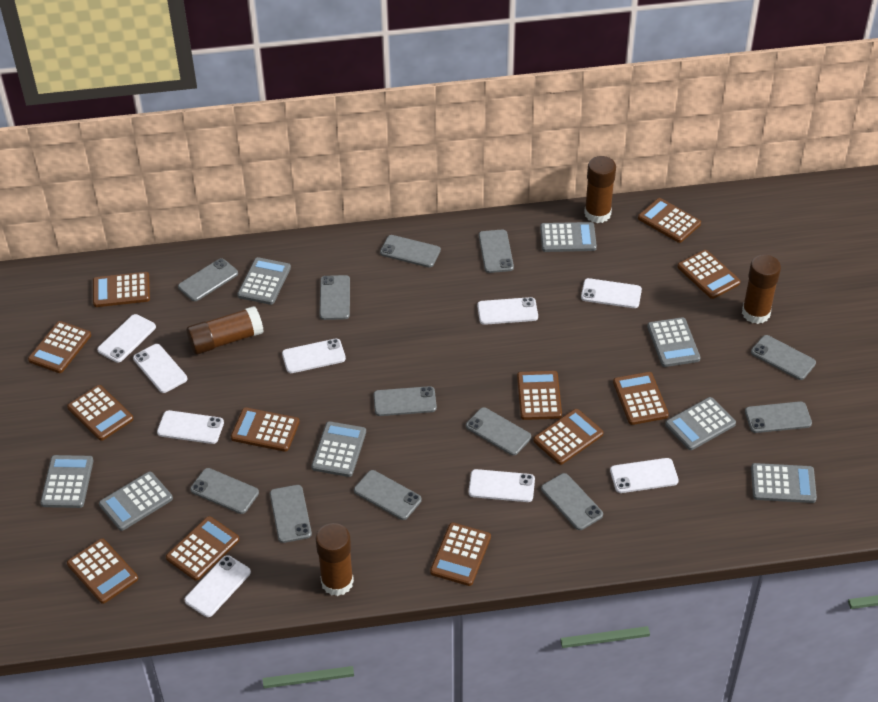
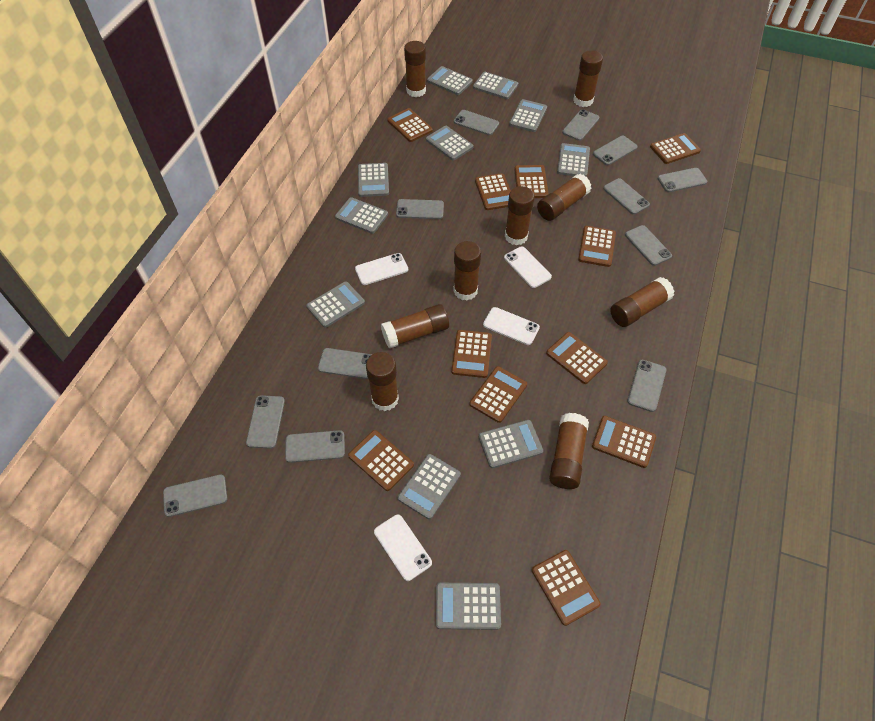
brown calculator: [28,321,91,373] [67,385,134,441] [67,538,138,604] [93,272,150,307] [166,516,240,581] [231,407,300,452] [430,522,491,586] [517,371,562,420] [533,409,604,465] [613,372,669,425] [638,198,701,243] [677,250,741,299] = 12 -> [348,430,414,491] [388,108,433,142] [451,330,492,378] [470,366,527,423] [475,173,511,210] [514,165,549,198] [532,550,601,626] [546,332,608,384] [578,226,616,267] [592,416,656,468] [650,133,701,164] = 11
brown glue stick: [187,306,264,354] [315,523,354,596] [584,156,616,223] [742,255,781,324] = 4 -> [366,352,399,411] [381,304,449,348] [404,41,426,97] [453,241,481,301] [505,186,535,245] [537,174,592,221] [549,413,589,489] [573,50,603,107] [611,277,674,327] = 9
grey calculator: [40,455,94,508] [99,472,173,531] [237,257,291,305] [311,421,366,477] [540,222,597,252] [647,317,701,367] [665,397,736,450] [751,463,817,503] = 8 -> [306,281,365,328] [335,197,388,234] [358,163,389,197] [398,454,461,519] [426,126,474,161] [427,66,473,95] [436,583,501,630] [473,72,518,99] [479,420,543,468] [509,99,547,132] [557,143,590,177] = 11
white phone: [97,314,156,363] [133,344,187,393] [157,410,224,444] [185,555,251,617] [282,339,346,373] [468,469,535,502] [477,297,538,325] [581,278,642,308] [610,458,679,493] = 9 -> [355,253,408,285] [374,514,432,581] [483,307,540,345] [504,246,552,288] = 4

